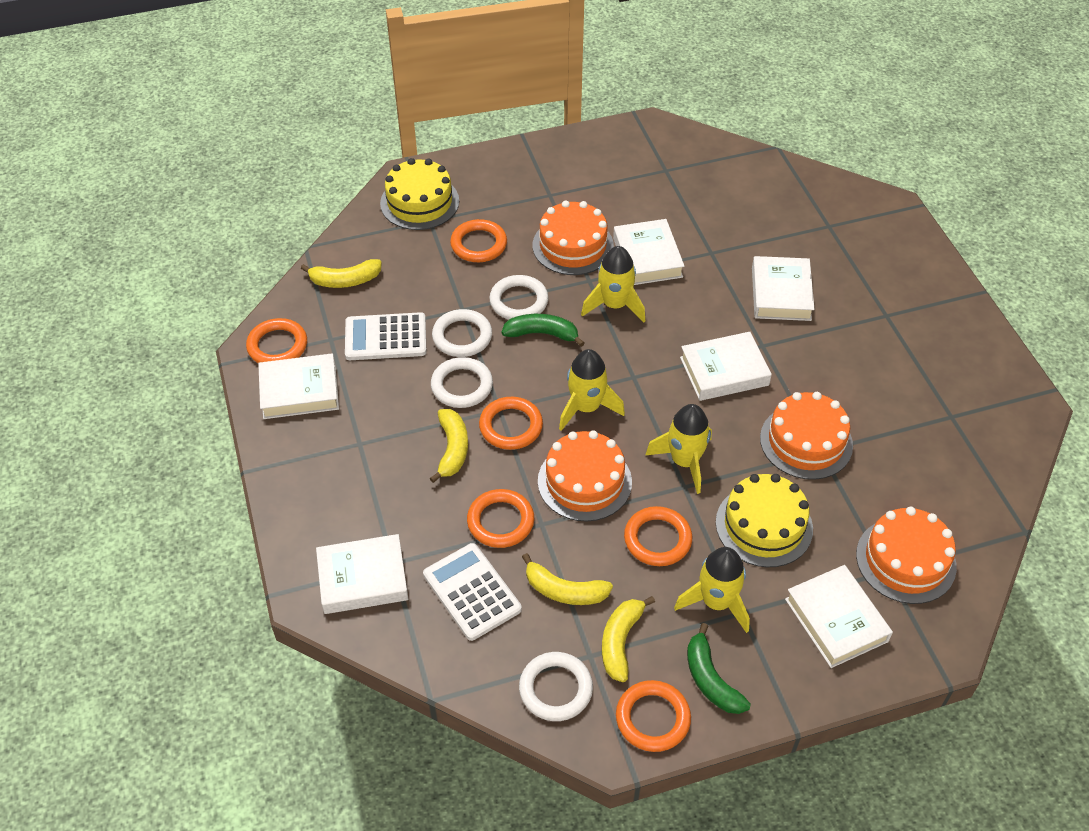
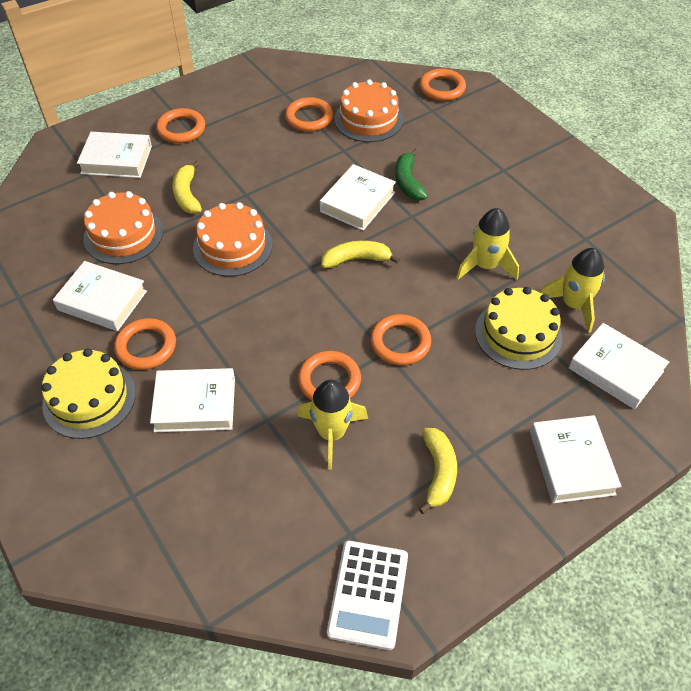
green banana: [502,314,585,347] [687,623,751,714] = 2 -> [395,149,428,201] = 1
orange cake: [533,200,614,275] [538,430,632,522] [760,392,853,480] [856,507,957,604] = 4 -> [83,191,163,264] [193,202,273,277] [334,79,403,142] = 3
white calculator: [345,312,427,360] [423,543,522,641] = 2 -> [327,541,408,650] = 1
white ring: [431,357,493,408] [432,309,492,357] [489,275,549,320] [519,652,593,721] = 4 -> none = 0
yellow banana: [301,259,382,288] [429,409,468,483] [522,553,613,605] [602,596,655,682] = 4 -> [172,160,202,214] [321,240,400,268] [419,428,457,514] = 3
yellow rocket: [559,349,625,431] [581,246,645,323] [646,404,712,494] [674,547,750,633] = 4 -> [298,380,368,470] [456,208,519,280] [540,248,605,333] = 3

